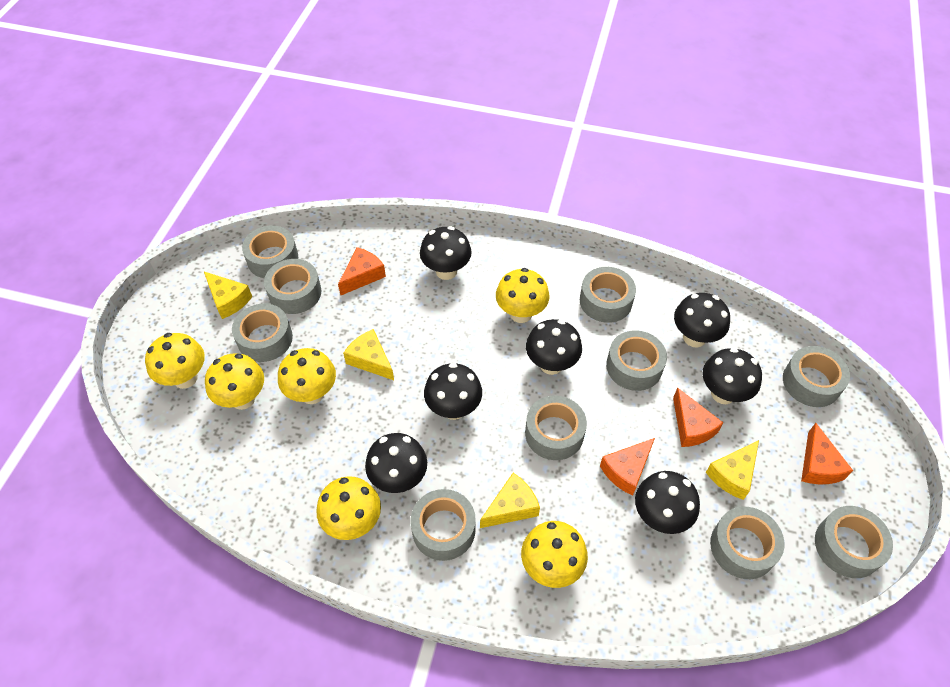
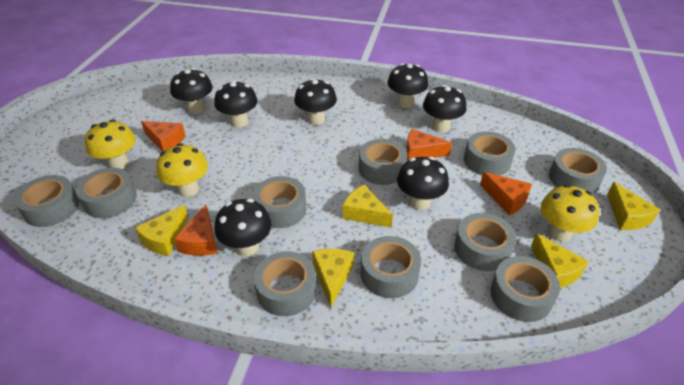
yellow cheese: [204,272,252,319] [343,329,394,380] [480,473,540,528] [706,440,759,500] = 4 -> [135,205,188,256] [312,249,354,307] [342,185,393,228] [531,233,589,288] [607,182,661,230] = 5
yellow mushroom: [145,333,205,389] [205,353,264,410] [278,348,336,404] [316,476,381,540] [496,268,549,323] [521,521,588,588] = 6 -> [85,119,136,169] [156,143,208,197] [541,184,599,242] = 3

